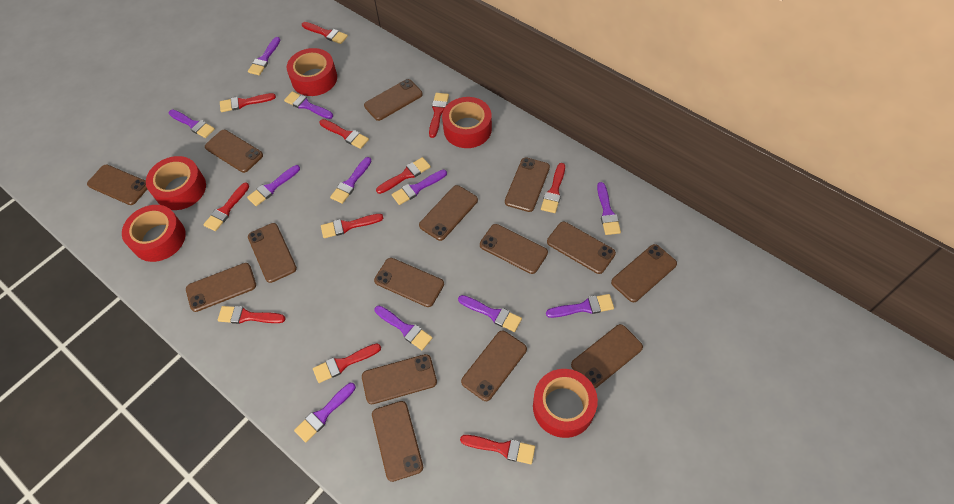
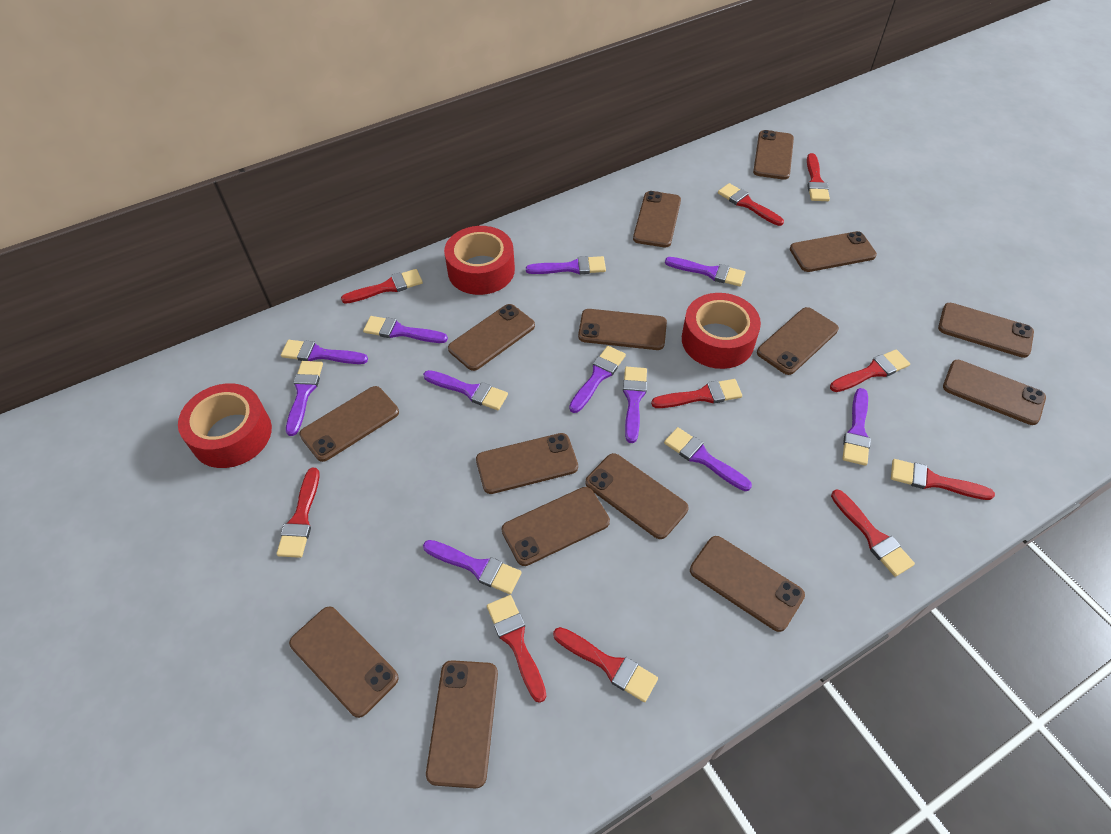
red brush: [203,183,249,231] [218,306,286,324] [220,93,276,112] [302,22,348,44] [313,343,381,383] [319,119,369,149] [321,214,383,238] [376,157,431,194] [429,93,449,138] [460,435,535,464] [541,163,565,213] = 11 -> [276,468,320,558] [341,269,423,304] [487,595,546,703] [553,627,658,702] [651,379,742,408] [718,183,784,226] [807,153,830,201] [830,349,910,392] [831,489,915,577] [891,459,995,500] = 10
red tape: [122,205,186,262] [146,156,206,210] [287,48,337,96] [442,97,492,148] [533,369,598,438] = 5 -> [178,383,272,468] [444,226,515,295] [682,293,761,369] = 3

